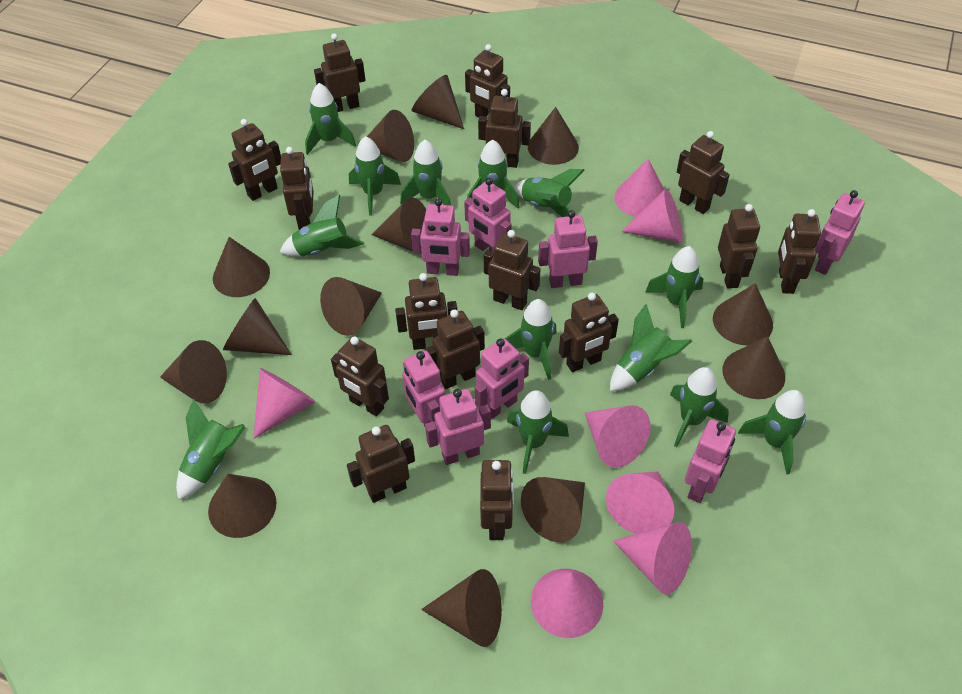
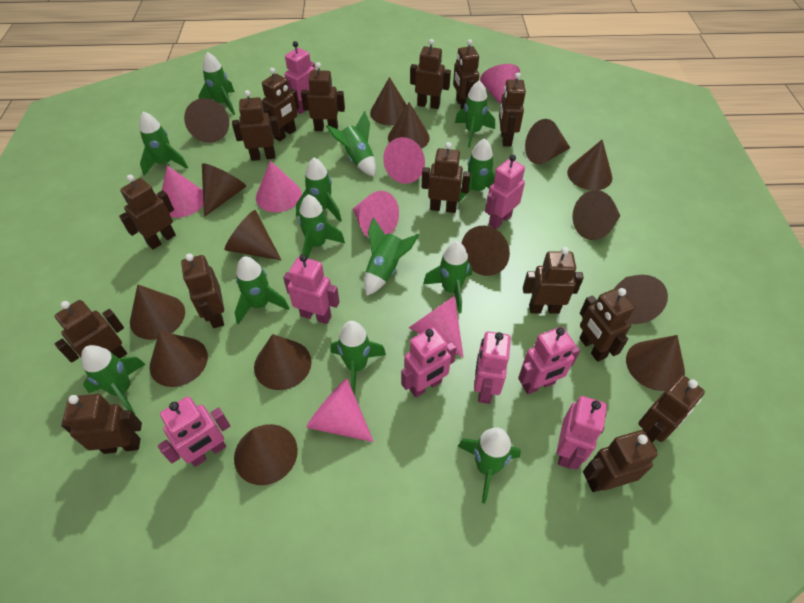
brown cone: [160,340,227,403] [208,474,277,538] [213,237,270,297] [223,298,292,355] [320,277,382,336] [367,110,414,162] [371,197,426,254] [412,75,464,129] [421,569,502,647] [521,477,585,542] [528,107,579,165] [713,283,773,346] [723,336,785,399] = 13 -> [130,285,185,340] [150,331,208,387] [184,98,229,143] [202,163,246,217] [225,210,281,260] [234,424,298,485] [254,334,311,390] [370,77,407,125] [388,102,430,149] [461,226,510,276] [525,119,570,164] [567,140,613,190] [572,190,620,240] [614,275,668,324] [626,335,685,391] = 15

